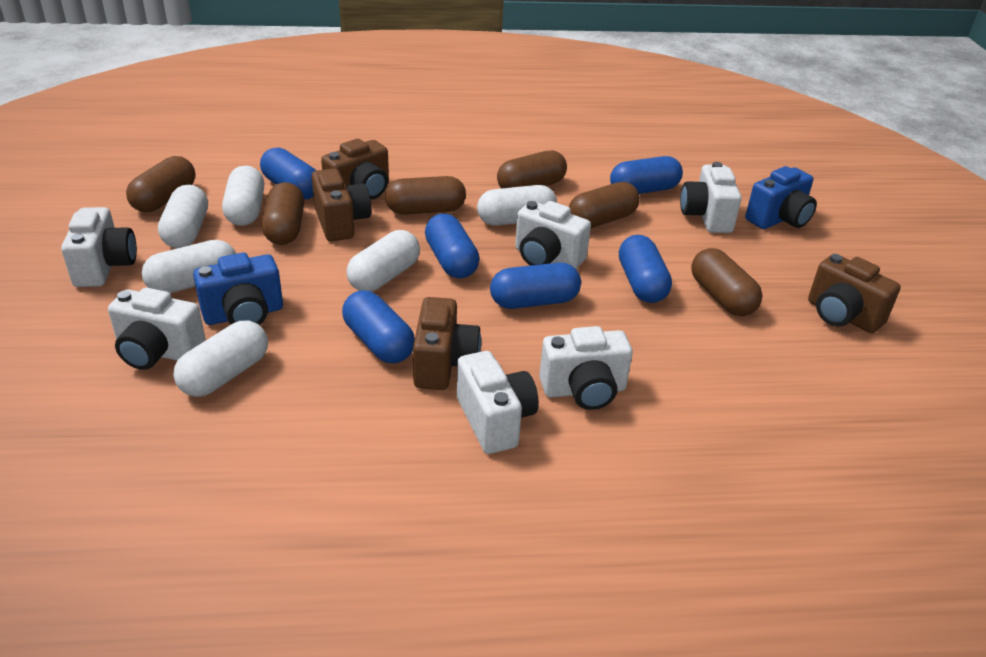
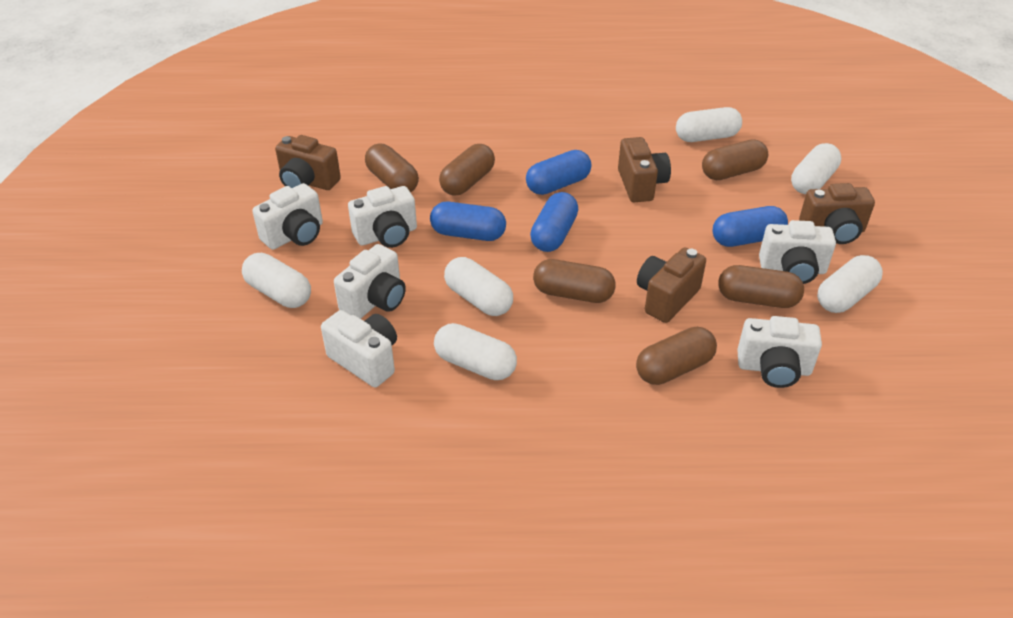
blue camera: [193,253,283,325] [745,166,817,229] = 2 -> none = 0
blue capsule: [260,147,316,200] [342,290,415,363] [425,214,479,278] [490,263,581,309] [610,156,683,194] [619,235,672,303] = 6 -> [430,202,506,241] [526,150,591,195] [530,192,578,252] [713,206,788,247] = 4

